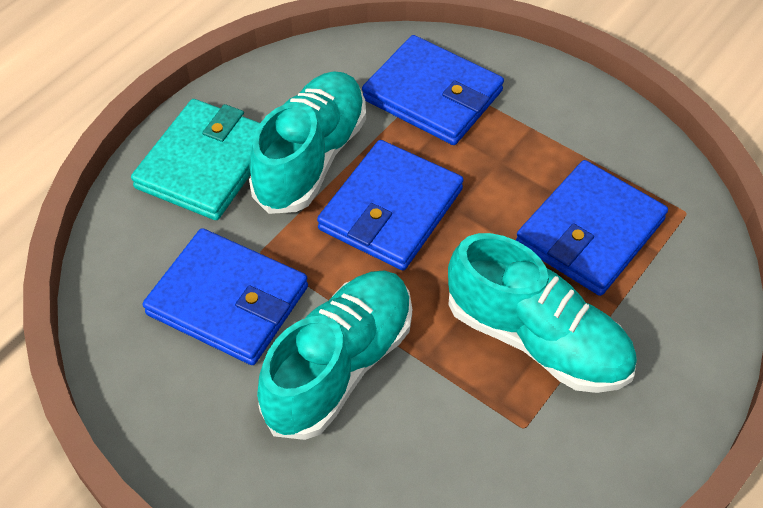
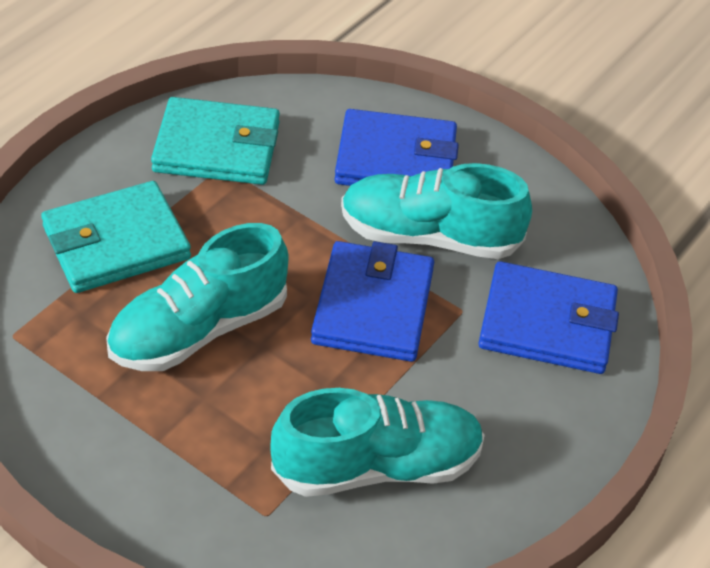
blue wallet: [143,228,308,365] [317,140,464,270] [362,35,504,145] [516,160,668,296] = 4 -> [311,241,434,362] [334,109,459,186] [479,261,619,374] = 3
turquoise wallet: [131,99,260,220] = 1 -> [41,181,191,293] [151,97,280,185] = 2

